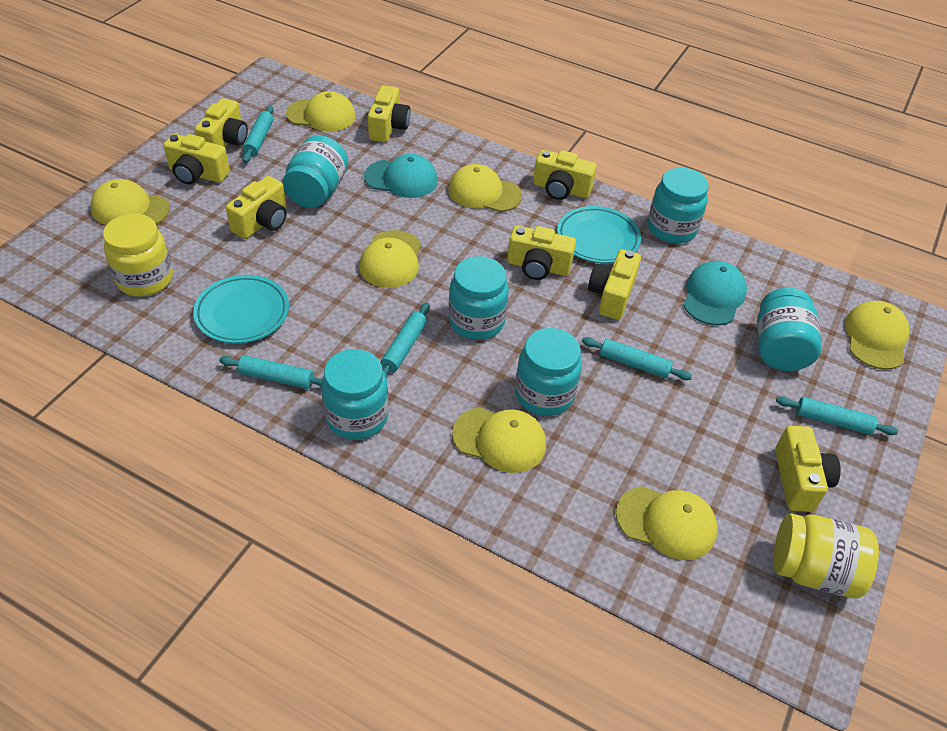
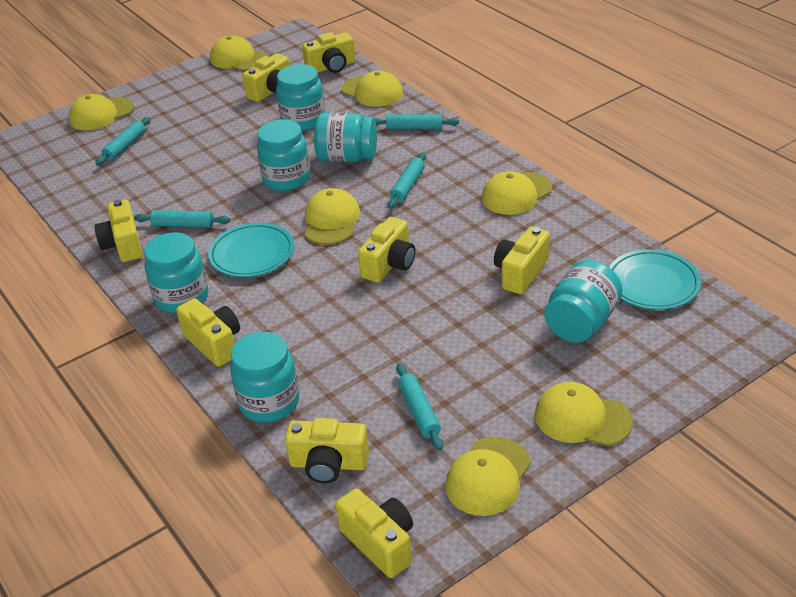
turquoise cap: [364,154,438,198] [683,261,747,325] = 2 -> none = 0
yellow jar: [103,214,173,297] [773,513,879,598] = 2 -> none = 0

